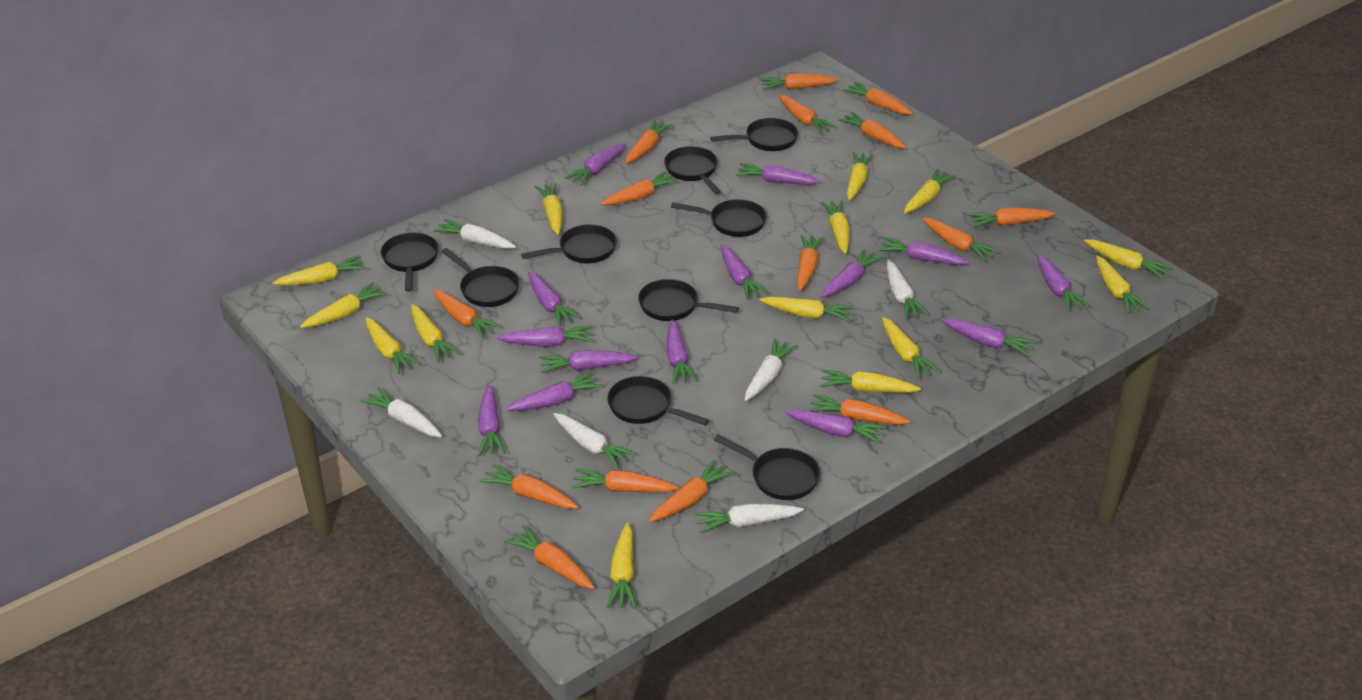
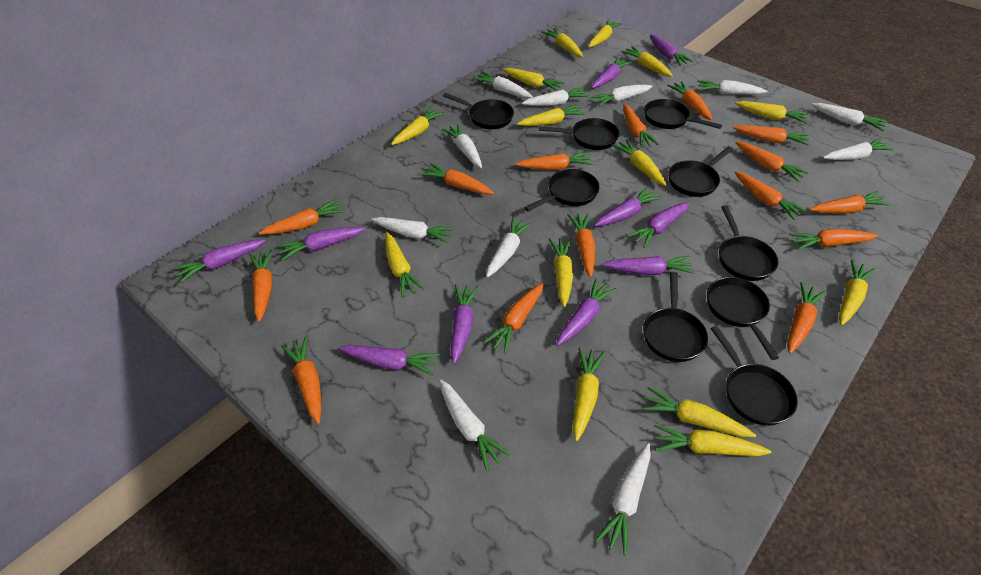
purple carrot: [478,385,506,456] [496,325,593,347] [506,371,603,411] [528,271,581,326] [539,350,638,373] [565,143,626,186] [666,320,698,384] [721,244,769,300] [736,163,821,185] [785,409,887,444] [821,249,883,298] [878,237,969,265] [941,319,1036,357] [1037,254,1090,311] = 14 -> [173,239,265,283] [277,227,365,261] [339,345,440,376] [451,285,479,364] [556,278,617,346] [591,57,632,88] [594,187,662,227] [602,256,695,275] [627,202,689,248] [650,35,693,66] = 10
white carrot: [360,387,442,437] [433,219,516,249] [553,413,636,469] [694,503,804,533] [745,339,797,401] [887,260,929,319] = 6 -> [372,217,455,244] [439,380,511,471] [442,124,482,168] [473,72,533,98] [486,216,533,278] [522,87,589,106] [590,85,653,107] [595,443,651,556] [697,80,767,95] [812,103,888,131] [823,138,894,160] = 11

